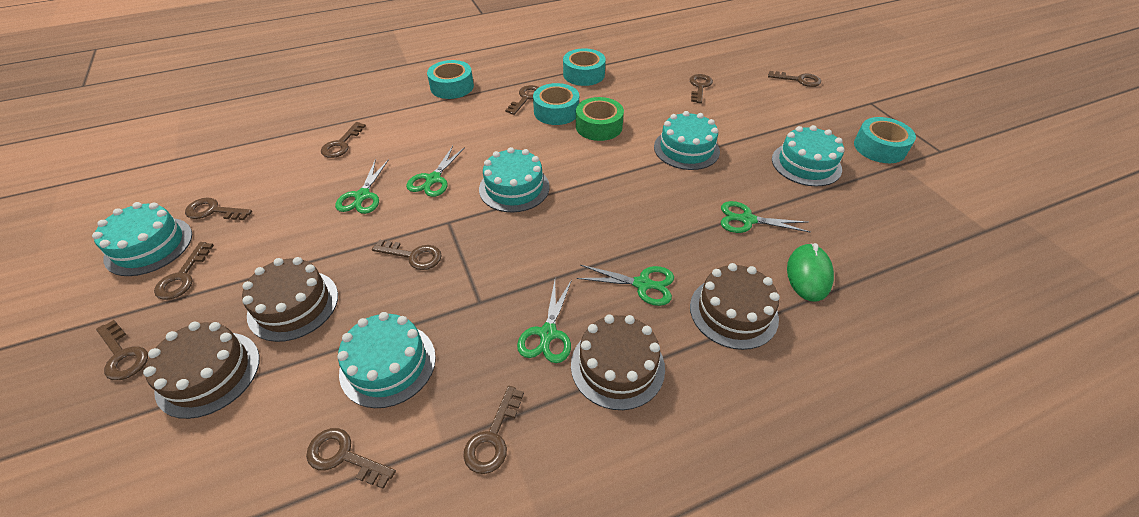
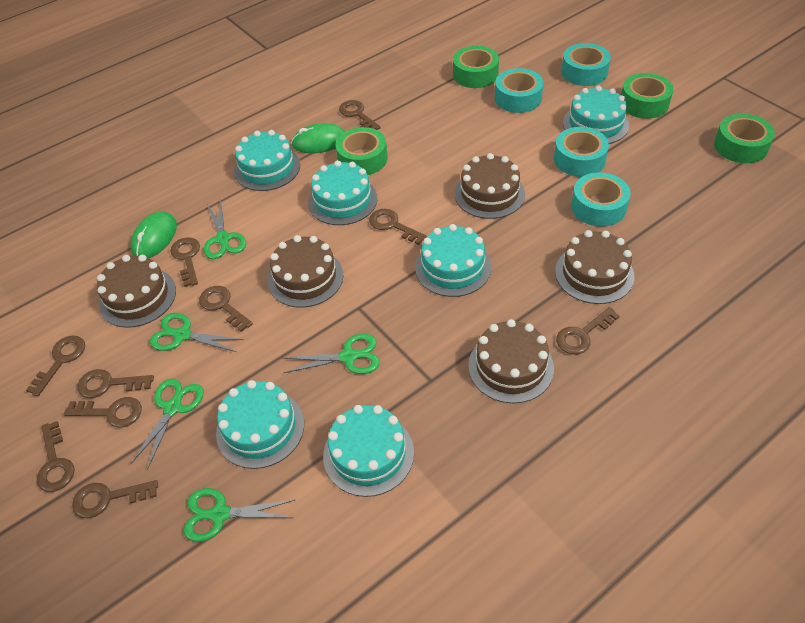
brown cake: [143,322,260,419] [242,257,338,342] [571,314,665,410] [690,263,780,350] = 4 -> [97,255,176,328] [268,235,343,308] [455,153,525,219] [468,319,554,403] [555,230,635,304] = 5
green mouse: [787,243,834,301] = 1 -> [130,212,177,258] [291,123,345,153] = 2
green tape: [576,97,624,141] = 1 -> [336,127,388,175] [453,46,499,88] [621,73,673,119] [714,114,775,163] = 4
turquoise cake: [92,202,192,276] [337,312,436,408] [479,147,550,212] [654,111,720,170] [772,125,845,187] = 5 -> [216,380,304,469] [234,130,300,191] [308,160,378,225] [323,405,414,497] [415,224,491,297] [563,86,629,144] = 6

